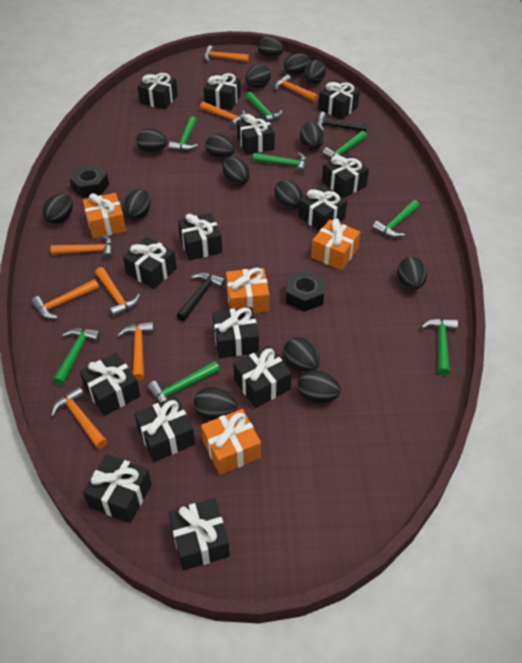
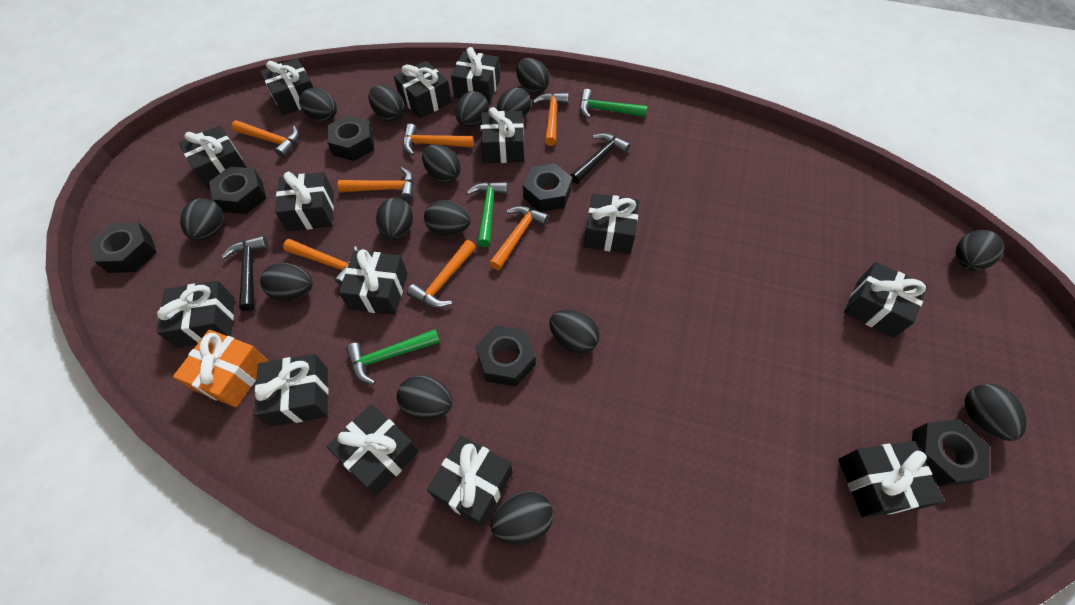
black nut: [69,165,109,198] [286,270,324,312] = 2 -> [89,223,157,273] [209,167,266,214] [327,115,374,161] [476,325,536,386] [523,164,572,212] [912,419,989,487] = 6
green hammer: [53,328,101,385] [148,361,220,403] [169,116,198,151] [246,92,282,122] [253,152,307,174] [322,131,367,158] [372,200,420,238] [421,319,458,376] = 8 -> [346,329,440,385] [467,182,507,247] [580,89,647,119] = 3
orange gift: [83,193,126,239] [201,409,261,475] [226,268,269,313] [311,219,360,270] = 4 -> [173,329,268,408] = 1
orange hammer: [31,279,99,319] [51,234,113,260] [51,386,107,449] [95,267,140,318] [117,322,154,381] [200,102,246,129] [204,45,249,62] [274,74,318,102] = 8 -> [231,120,299,158] [283,239,359,285] [338,167,414,201] [403,124,474,155] [407,240,476,308] [489,206,549,270] [533,93,568,146] = 7

